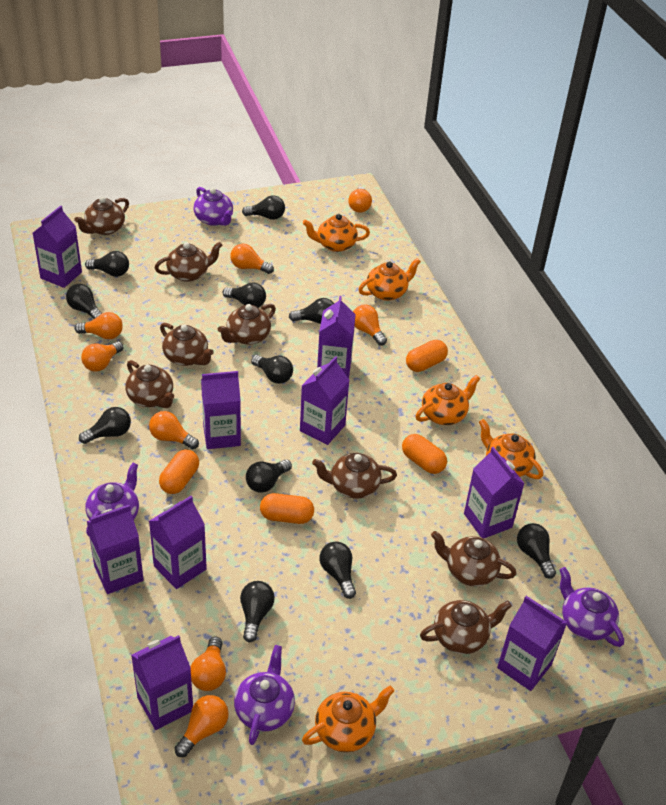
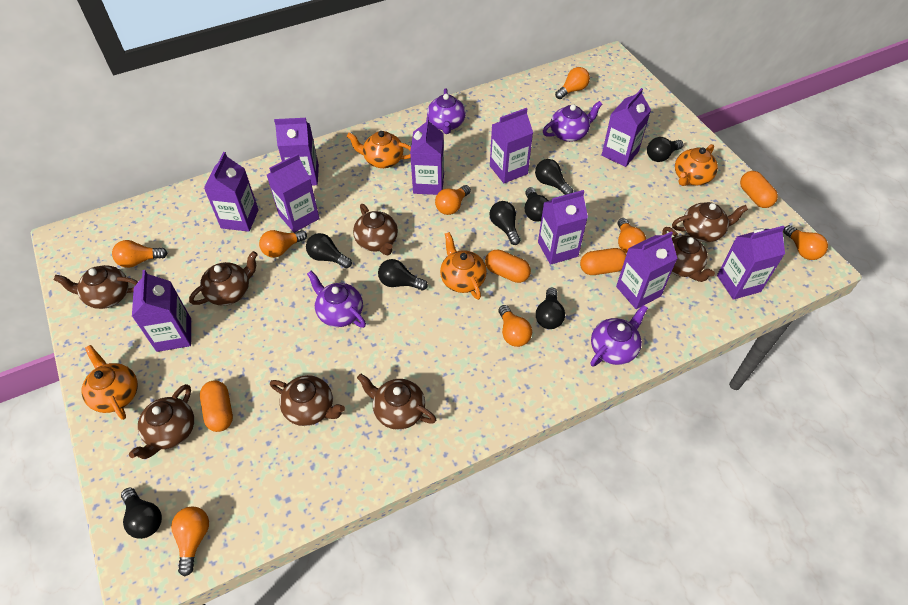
black light bulb: [66,284,102,319] [79,407,131,444] [85,251,129,277] [223,282,266,308] [240,581,275,642] [242,195,285,220] [246,459,292,493] [251,355,293,384] [289,298,334,324] [320,541,356,599] [517,523,556,579] = 11 -> [121,488,162,539] [306,233,352,268] [378,259,428,291] [490,201,520,245] [525,187,549,221] [535,159,573,195] [536,288,565,329] [647,137,683,162] = 8
orange teapot: [302,686,394,752] [303,214,370,252] [359,258,421,301] [415,375,480,425] [479,419,543,479] = 5 -> [81,345,138,420] [347,131,411,168] [440,232,487,300] [675,144,718,186] = 4
purple carton: [33,205,82,288] [87,505,144,594] [131,635,193,730] [149,496,207,589] [201,371,241,449] [300,356,350,445] [317,296,356,379] [464,447,525,538] [497,596,568,691] = 9 -> [132,270,191,352] [204,152,259,232] [267,154,320,233] [274,118,319,186] [410,117,444,195] [490,108,533,183] [538,190,588,265] [602,88,651,167] [616,231,678,309] [717,226,785,300] = 10

